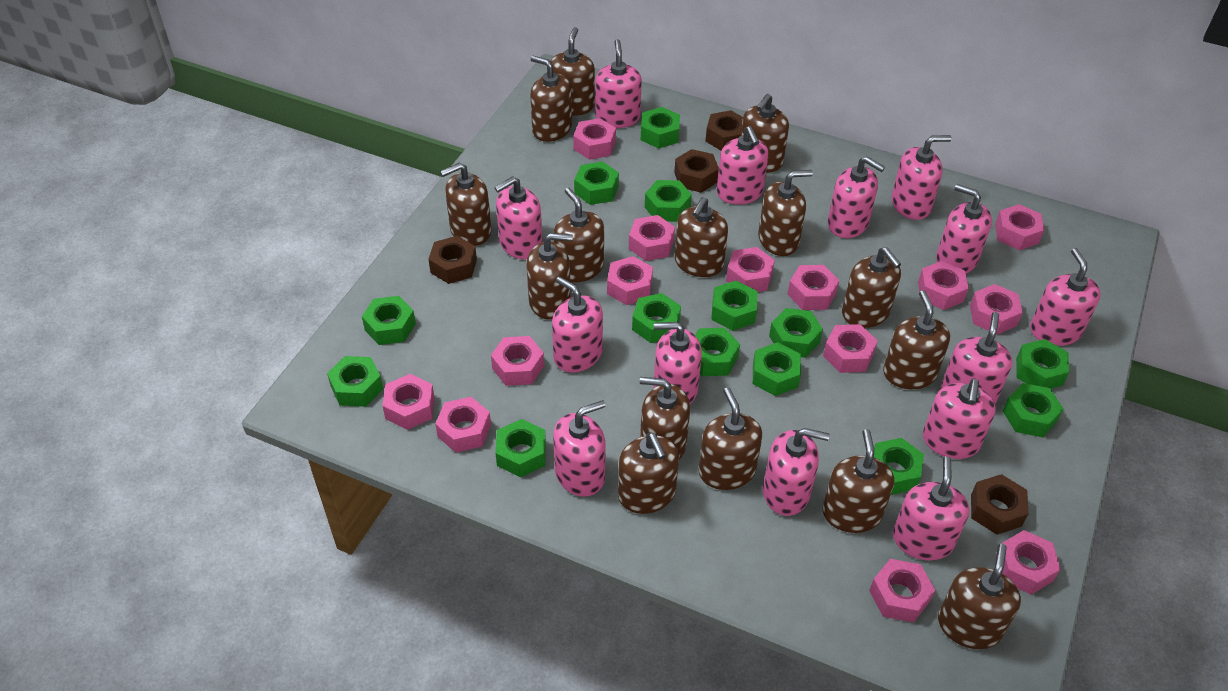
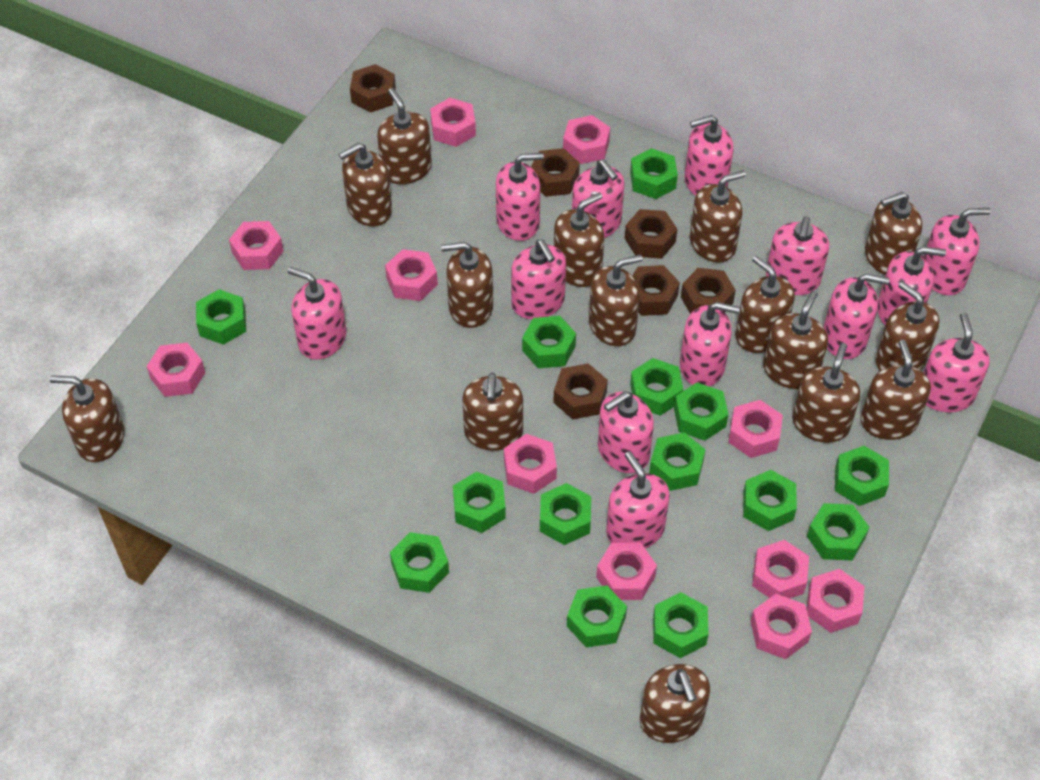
brown nut: [428,236,477,284] [674,149,719,193] [705,110,743,151] [971,474,1028,535] = 4 -> [350,64,396,113] [531,148,580,197] [553,363,608,420] [625,209,677,259] [632,265,680,316] [681,268,736,314] = 6
pink nut: [382,374,435,430] [435,397,491,453] [491,336,544,386] [573,118,616,160] [607,256,653,305] [629,215,675,261] [726,247,775,292] [788,265,839,310] [823,324,877,373] [869,559,935,622] [918,261,969,310] [970,284,1023,334] [995,204,1044,250] [996,530,1061,595] = 14 -> [146,343,205,397] [229,221,284,270] [385,249,438,301] [430,98,476,147] [504,434,557,494] [563,115,610,164] [596,543,657,600] [728,400,783,458] [751,594,812,659] [752,540,809,599] [806,569,865,633] = 11
pink soap dispenser: [494,176,542,259] [552,276,603,373] [553,400,606,497] [595,39,642,128] [654,322,702,404] [717,126,768,205] [763,428,830,516] [828,156,885,238] [891,135,952,220] [893,456,969,560] [923,379,996,459] [936,184,992,274] [941,312,1012,404] [1030,248,1101,346] = 14 -> [288,267,347,360] [496,153,544,241] [511,240,566,319] [572,159,625,238] [598,392,654,473] [606,451,670,548] [680,302,740,387] [685,115,734,196] [766,216,829,295] [824,274,890,359] [878,247,946,325] [923,312,990,412] [924,208,991,295] = 13

